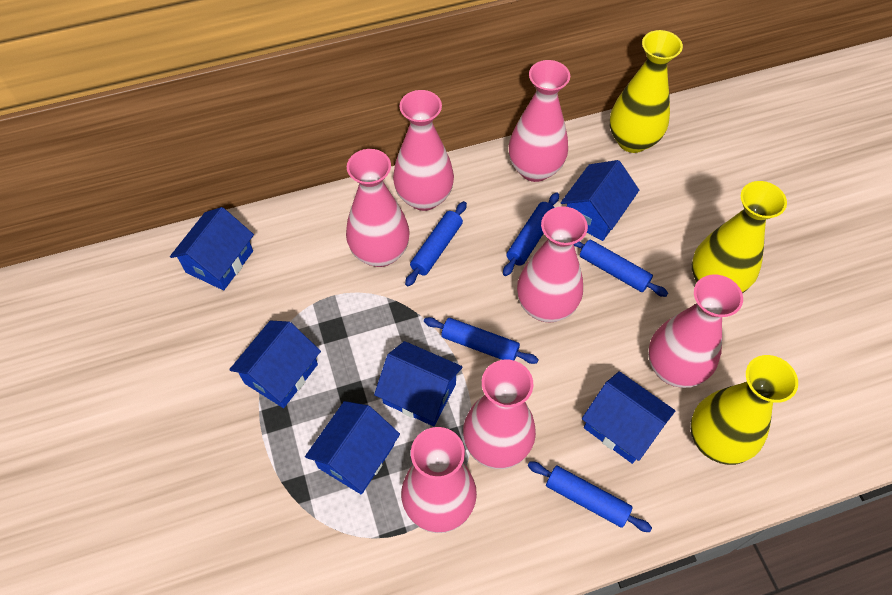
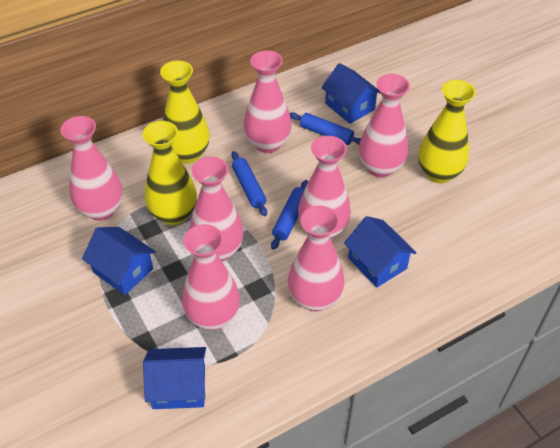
blue house: [170,207,254,291] [229,320,321,408] [305,401,400,495] [374,341,463,426] [561,160,639,241] [582,371,675,464] = 6 -> [82,227,156,295] [143,347,206,409] [321,63,381,124] [344,216,417,288] = 4
blue rolling pin: [405,201,467,287] [424,317,539,364] [503,193,559,276] [528,461,652,532] [574,239,668,297] = 5 -> [231,151,267,216] [271,180,308,250] [290,112,361,145] = 3

